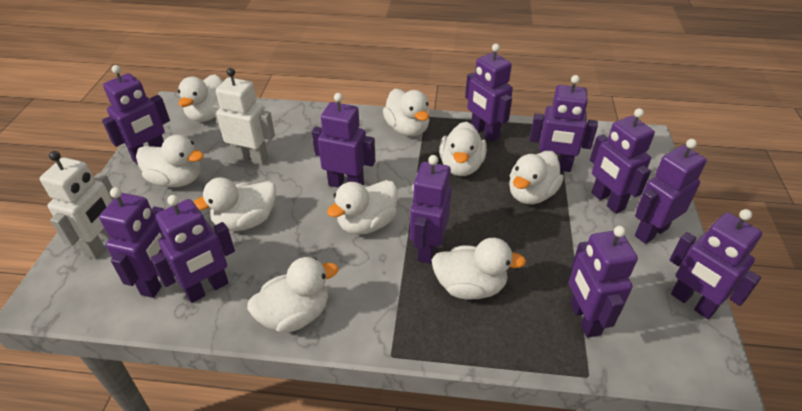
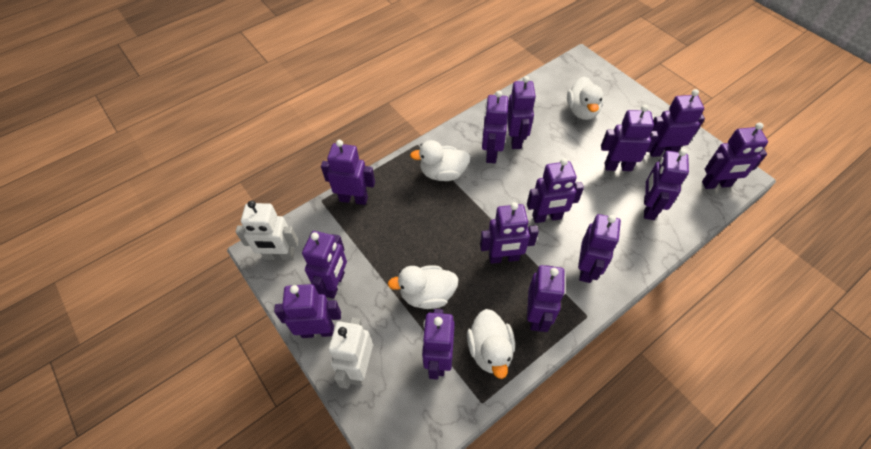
purple robot: [99,187,164,298] [102,65,170,165] [151,195,235,303] [312,93,375,188] [410,155,452,264] [465,44,513,142] [530,75,598,172] [569,226,638,338] [590,108,655,214] [635,139,707,244] [669,209,762,319] = 11 -> [274,284,341,338] [302,231,347,299] [321,140,375,205] [422,309,455,379] [480,202,539,264] [482,91,508,163] [507,76,536,149] [527,158,584,223] [527,265,565,332] [578,214,621,283] [601,105,658,171] [644,149,689,220] [650,89,705,157] [702,123,768,189] = 14
white duck: [136,135,204,187] [178,74,223,122] [194,177,276,231] [247,257,339,333] [327,180,398,235] [383,89,430,136] [431,238,526,300] [439,121,487,176] [509,151,564,204] = 9 -> [388,265,458,309] [410,140,471,181] [467,309,515,379] [567,76,604,120] = 4

